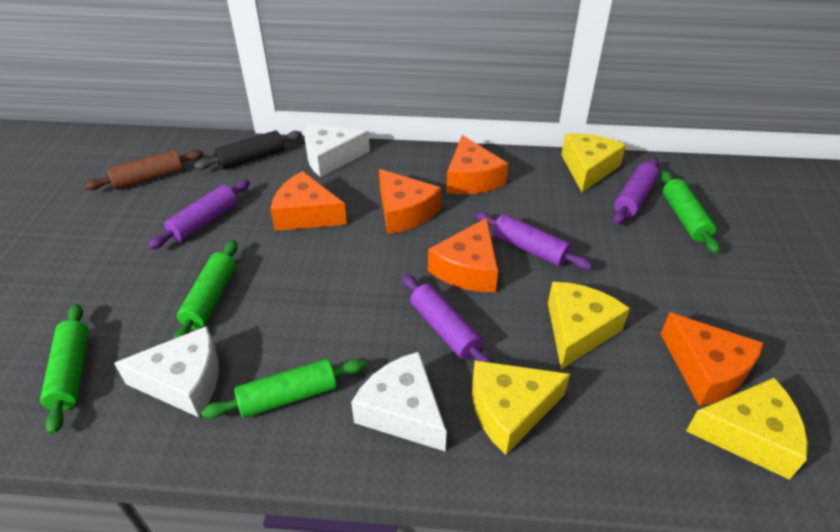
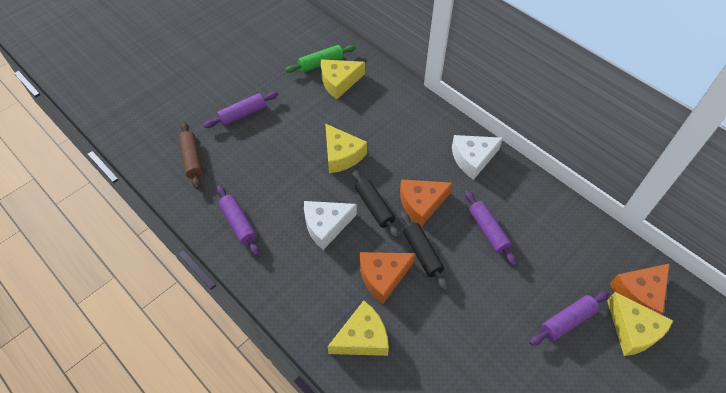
black rolling pin: [194,130,302,170] = 1 -> [352,169,400,238] [401,211,448,291] = 2
green rolling pin: [40,304,89,435] [173,240,238,339] [201,358,366,419] [661,171,720,254] = 4 -> [285,45,356,73] = 1
orange cheese: [270,171,347,231] [379,169,441,234] [428,218,498,292] [446,135,508,194] [661,312,764,406] = 5 -> [360,252,415,304] [400,179,453,227] [610,263,670,314] = 3
white cheese: [114,326,219,417] [304,124,370,177] [351,352,447,451] = 3 -> [304,201,357,250] [452,135,503,180] = 2

